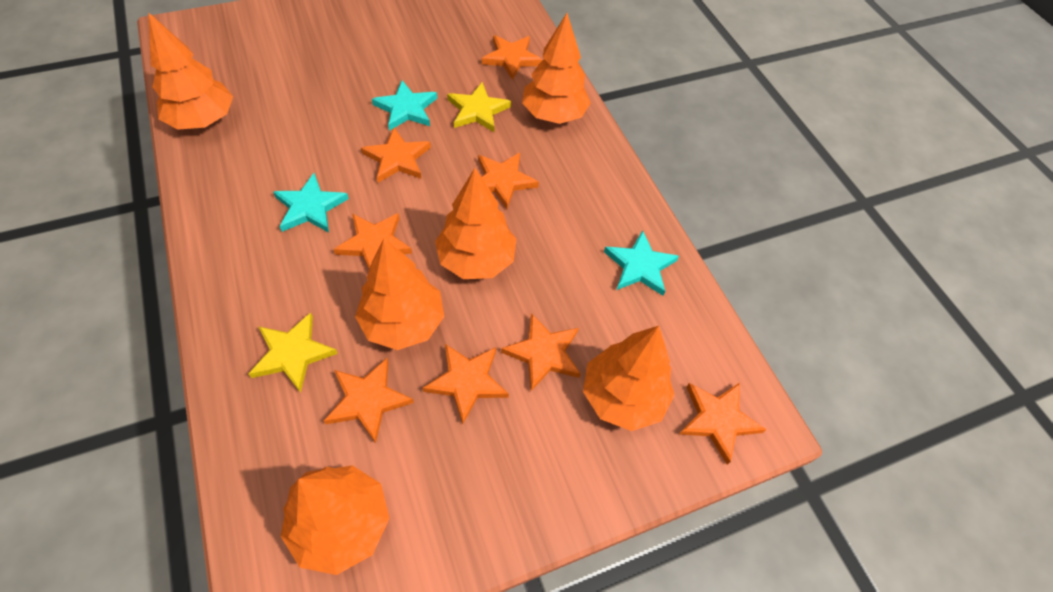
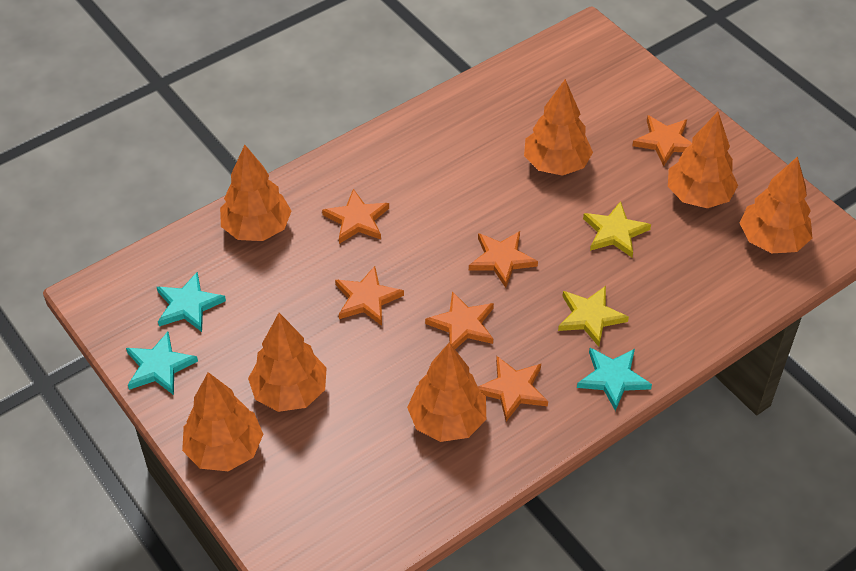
orange star: [324,358,414,443] [333,213,412,269] [361,128,431,183] [423,344,509,424] [478,153,539,209] [482,35,542,80] [501,313,581,391] [679,382,767,465] = 8 -> [322,189,389,244] [335,266,404,326] [425,291,494,349] [469,231,538,288] [478,356,548,422] [632,115,692,166] = 6
orange tree: [148,12,233,130] [281,465,390,575] [355,238,444,350] [435,168,516,279] [522,13,591,124] [583,326,675,431] = 6 -> [182,372,263,471] [220,145,292,241] [248,313,327,412] [407,343,486,442] [524,79,593,176] [668,112,738,208] [740,156,812,253] = 7

